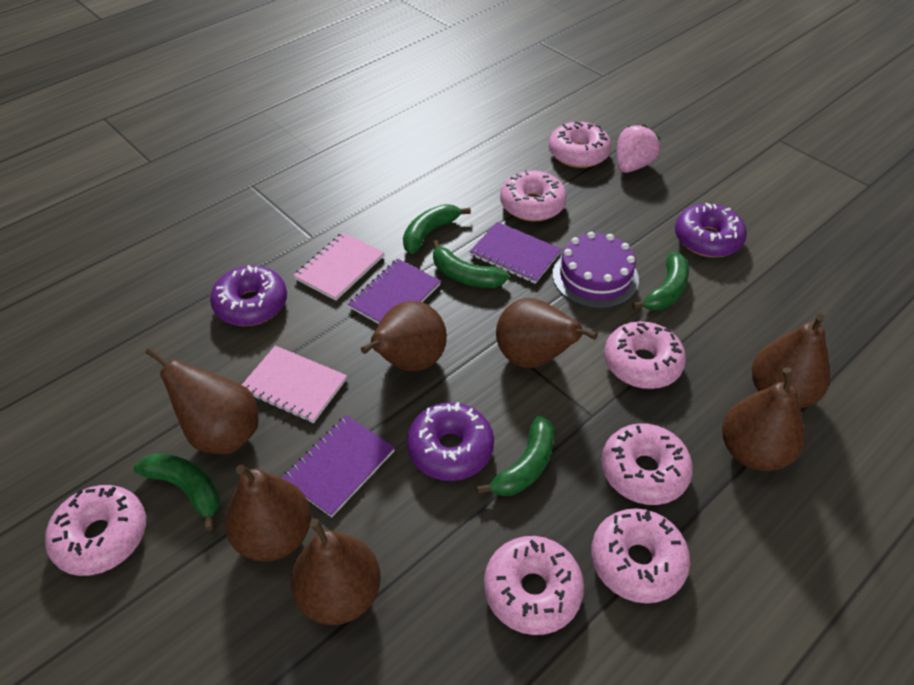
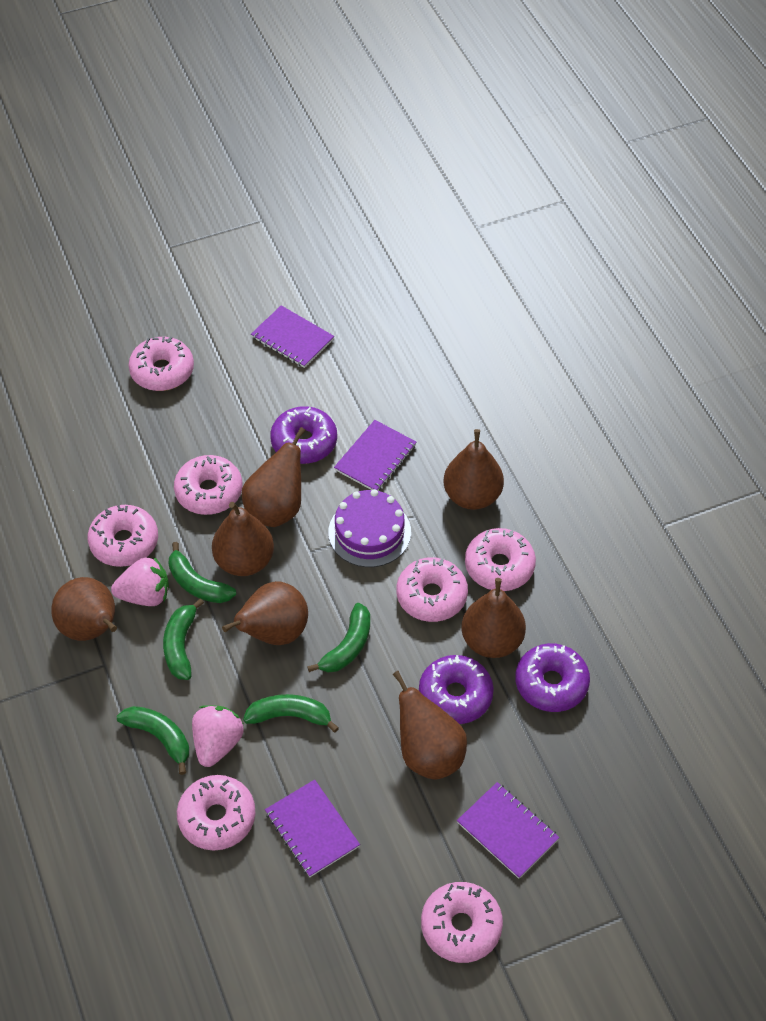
pink notebook: [242,346,347,423] [293,232,384,301] = 2 -> none = 0
pink strawberry: [617,124,660,173] = 1 -> [111,557,169,606] [192,705,244,767] = 2
purple notebook: [282,415,395,517] [348,259,441,324] [470,222,562,284] = 3 -> [251,305,334,368] [265,780,360,877] [334,420,416,491] [457,782,559,879] = 4

